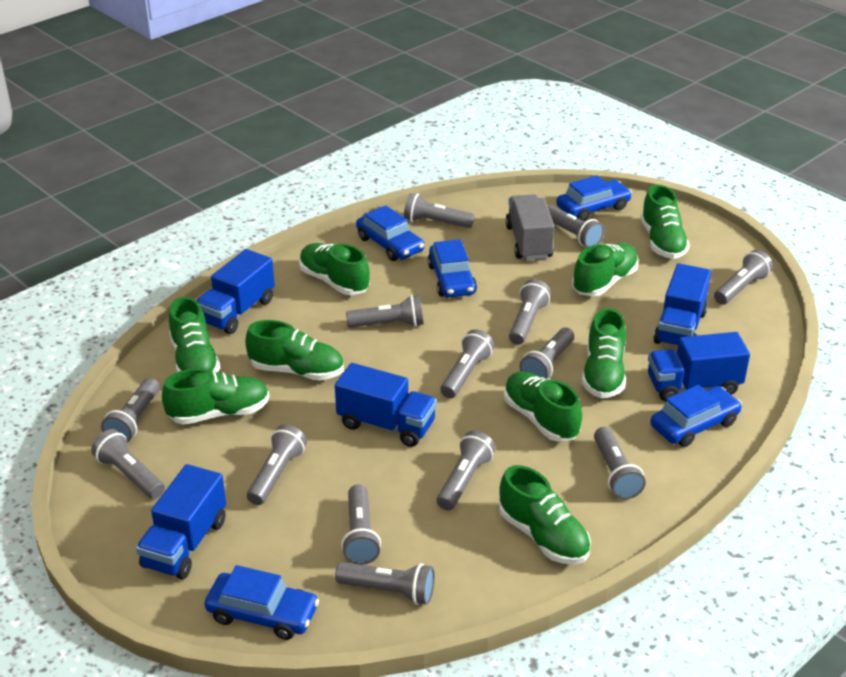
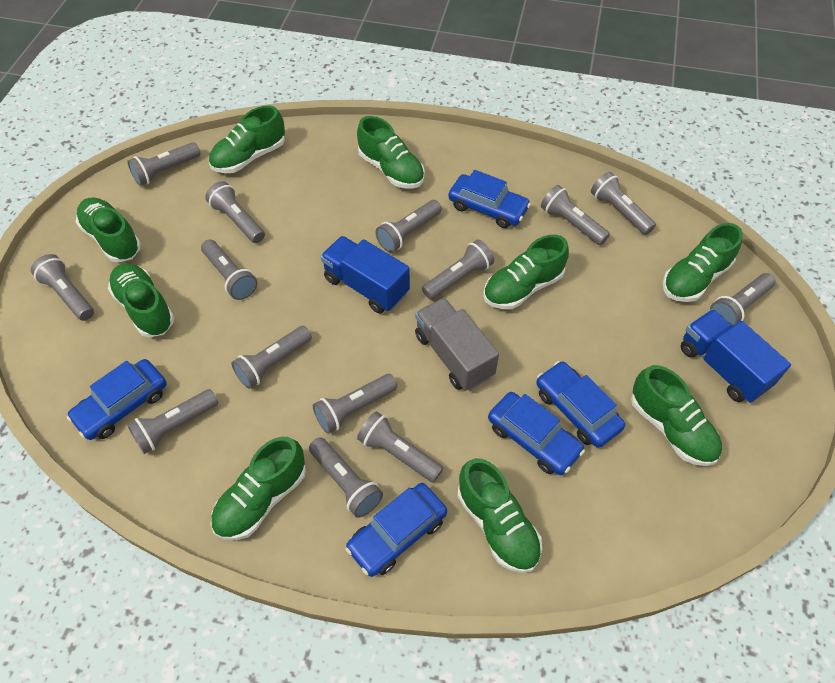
blue truck: [136,464,226,579] [197,249,275,334] [335,363,437,447] [648,332,750,402] [653,263,711,346] = 5 -> [320,236,410,314] [681,309,791,403] = 2

